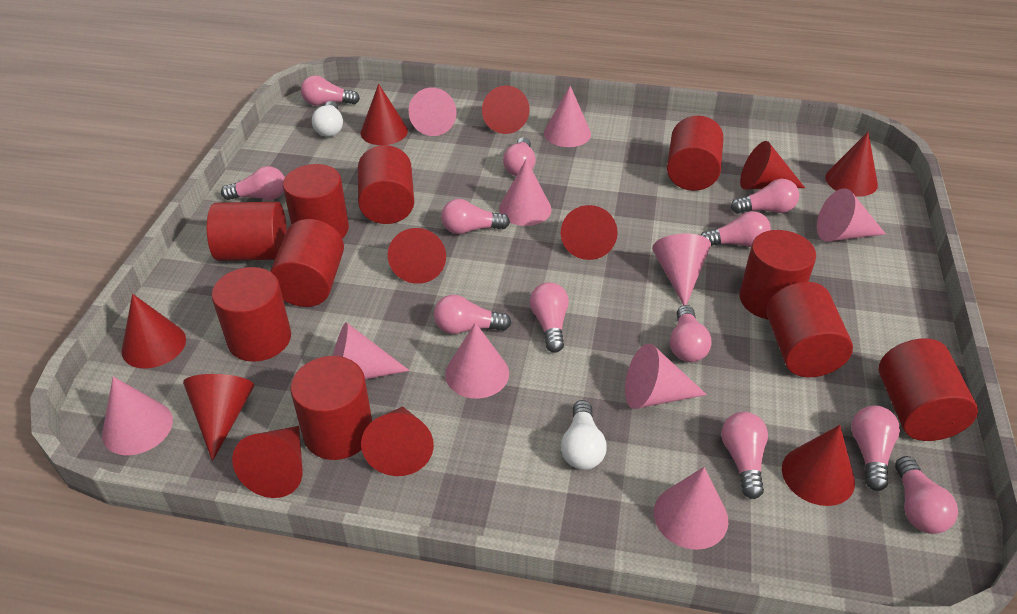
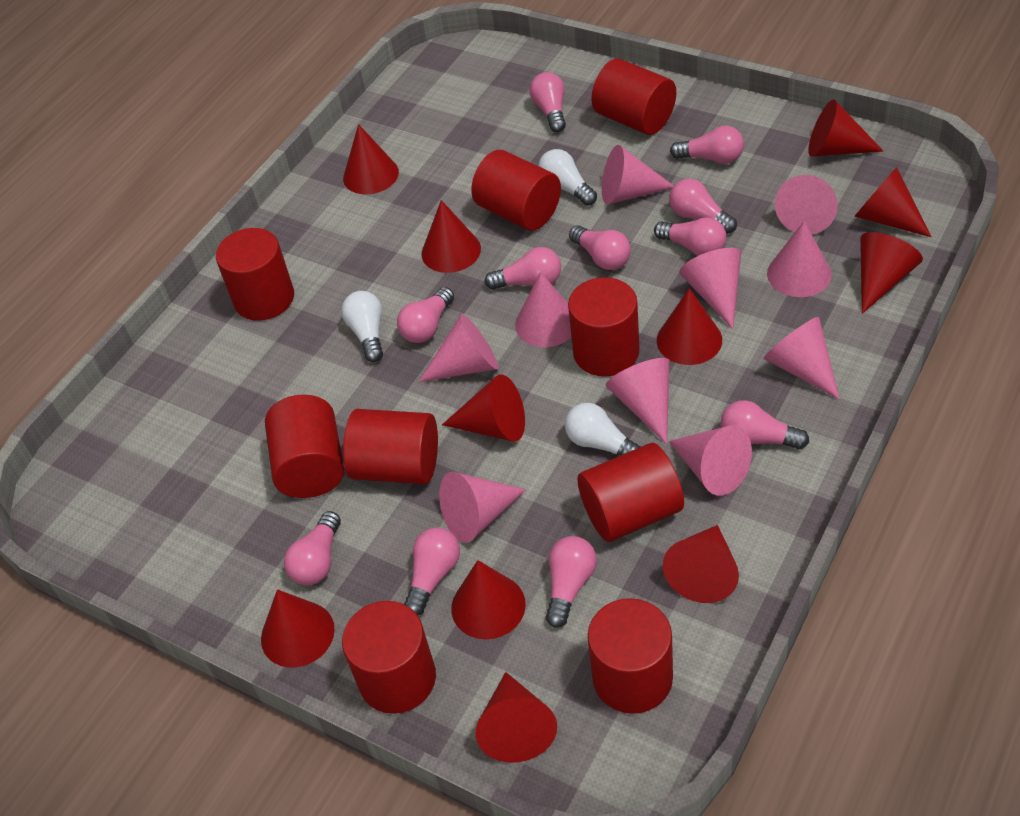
pink light bulb: [221,166,285,200] [301,76,360,106] [434,295,511,334] [441,199,510,234] [503,137,536,176] [530,282,569,353] [670,305,711,362] [701,211,771,247] [721,412,768,499] [731,179,799,214] [851,406,900,491] [895,456,958,534] = 12 -> [284,511,341,585] [397,287,454,343] [404,527,460,615] [484,247,561,290] [529,72,566,133] [546,536,597,628] [569,226,631,270] [654,217,727,256] [669,179,737,234] [670,125,744,164] [721,400,809,449] = 11
red cylinder: [207,202,287,261] [212,267,291,362] [270,219,344,307] [283,164,349,238] [290,356,372,460] [358,145,414,224] [667,116,723,191] [739,230,816,320] [766,282,853,377] [878,338,978,441] = 10 -> [216,228,294,321] [265,395,344,498] [342,601,436,714] [343,409,438,484] [471,150,561,230] [568,277,640,377] [577,443,684,542] [588,598,673,714] [591,59,676,135] = 9
white light bulb: [312,101,343,137] [561,400,607,470] = 2 -> [341,291,383,362] [538,149,597,206] [565,403,642,456] = 3

